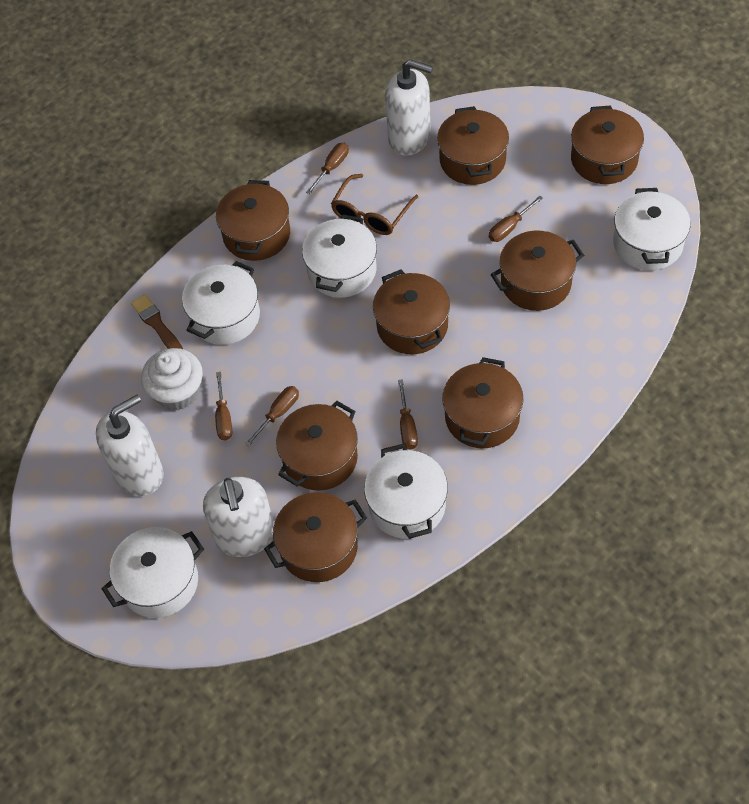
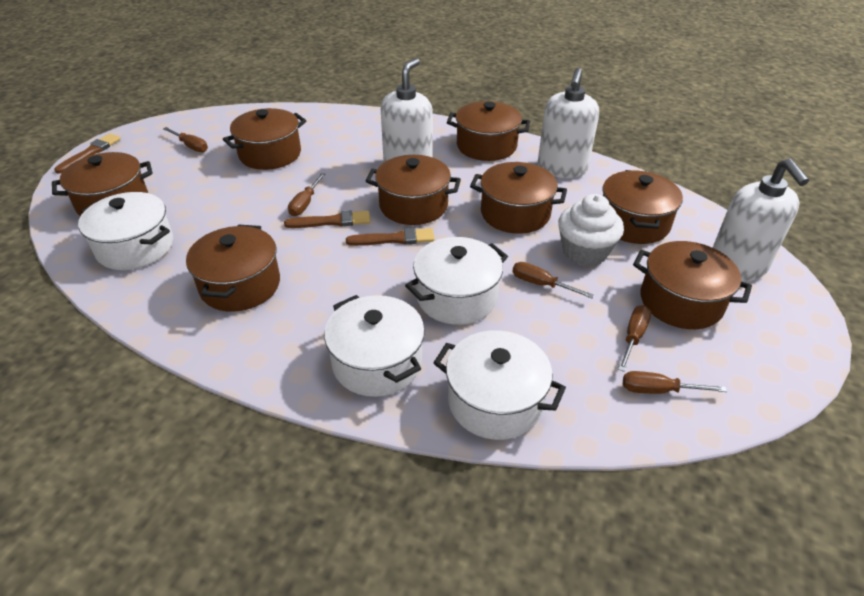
brown brush: [131,294,183,349] = 1 -> [54,134,121,174] [284,211,370,228] [346,228,435,246] = 3
brown glasses: [331,174,418,235] = 1 -> none = 0
white pot: [101,527,204,618] [182,261,260,345] [302,214,377,298] [364,444,448,539] [613,188,691,271] = 5 -> [78,192,173,270] [324,295,425,397] [405,237,508,325] [433,330,566,440] = 4

